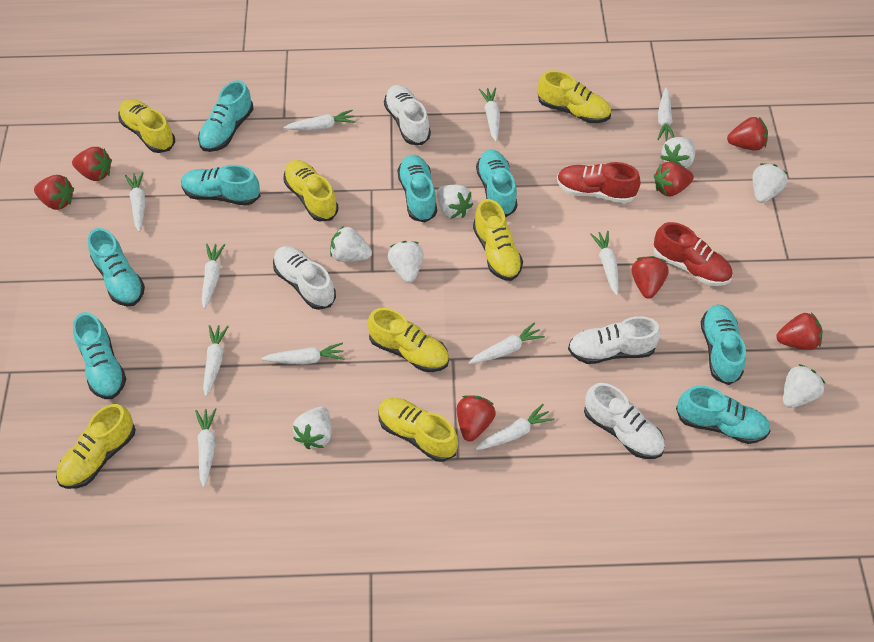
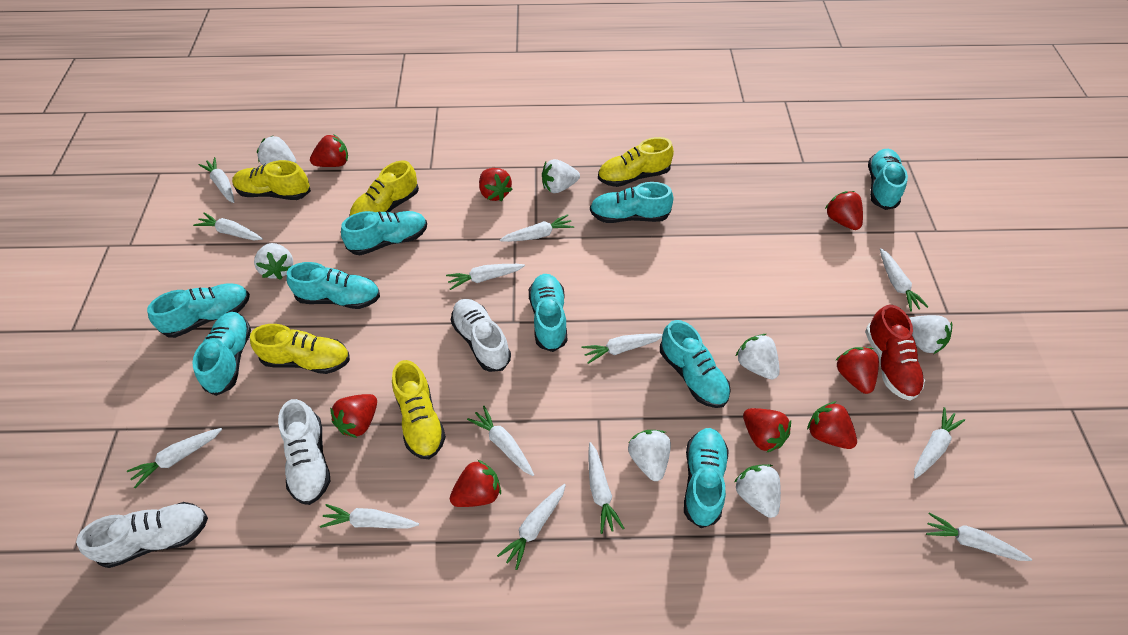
red shoe: [557,162,640,203] [654,222,732,286] = 2 -> [865,305,925,400] = 1
red strawberry: [34,175,74,210] [72,147,112,181] [457,395,496,441] [632,256,669,299] [654,162,694,196] [727,117,768,151] [776,312,822,350] = 7 -> [310,134,348,167] [330,394,377,438] [450,460,501,507] [479,168,513,201] [743,408,791,453] [807,401,857,449] [825,191,863,230] [835,347,879,394] = 8
turquoise shoe: [73,312,126,399] [88,228,145,306] [181,165,260,206] [198,80,253,152] [397,155,437,223] [476,150,518,217] [676,386,771,444] [701,304,746,385] = 8 -> [147,284,250,338] [192,312,251,396] [287,262,380,309] [341,211,427,255] [529,274,567,352] [590,182,673,223] [660,320,731,408] [684,428,729,528] [868,149,908,210] = 9
white carrot: [125,172,146,232] [195,408,216,487] [202,244,225,309] [203,325,229,397] [261,342,344,364] [283,110,356,130] [469,322,545,364] [476,404,554,450] [479,87,500,142] [590,231,619,296] [657,87,674,141] = 11 -> [127,428,222,488] [193,213,263,240] [198,157,234,203] [320,504,419,529] [446,264,525,290] [467,406,534,476] [497,484,566,570] [500,214,574,242] [582,333,663,364] [589,442,624,534] [880,248,928,312] [914,407,965,479] [926,513,1032,561] = 13
white shoe: [273,246,336,310] [384,85,431,145] [568,316,661,364] [584,383,665,459] = 4 -> [76,502,208,568] [278,399,331,505] [451,299,511,372] = 3
yellow shoe: [56,404,136,489] [118,99,175,153] [283,160,338,222] [367,308,449,372] [378,398,458,462] [473,199,523,281] [538,70,611,123] = 7 -> [232,160,311,200] [250,324,350,374] [349,160,419,216] [392,360,446,459] [598,137,674,187] = 5

